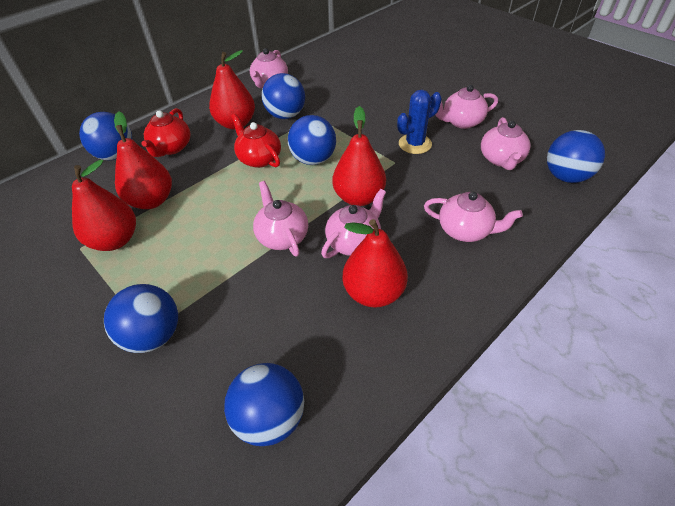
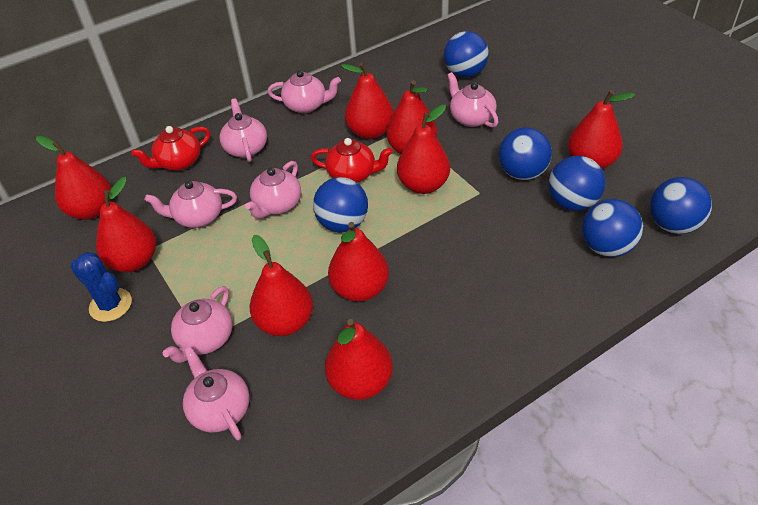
pink teapot: [250,48,288,88] [253,181,308,257] [321,189,386,258] [424,192,523,242] [435,85,498,129] [481,117,531,170] = 6 -> [145,181,237,228] [162,286,232,363] [183,347,250,440] [219,98,267,162] [245,161,301,219] [268,70,341,114] [447,72,499,128] = 7
red pear: [72,160,136,251] [114,111,172,209] [209,50,255,129] [333,106,386,206] [342,219,408,308] = 5 -> [36,136,111,220] [96,177,156,272] [250,235,313,336] [325,319,393,400] [328,222,389,302] [341,62,394,139] [387,80,437,154] [397,105,450,194] [568,90,635,169] = 9

